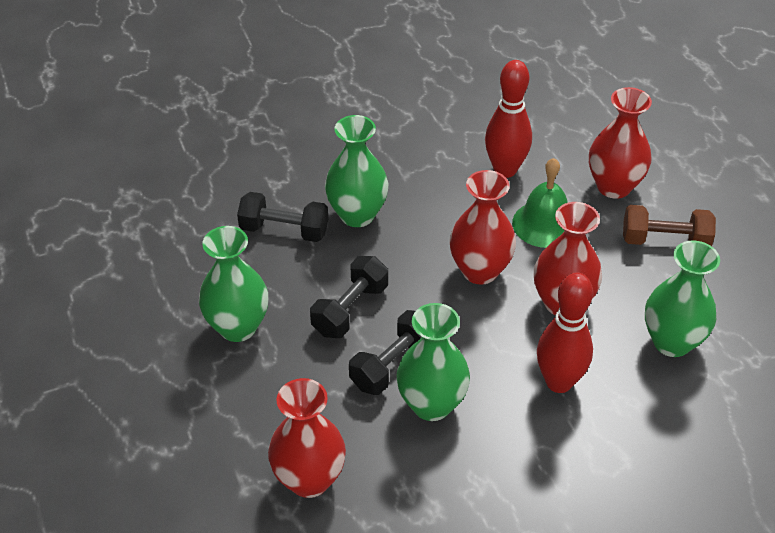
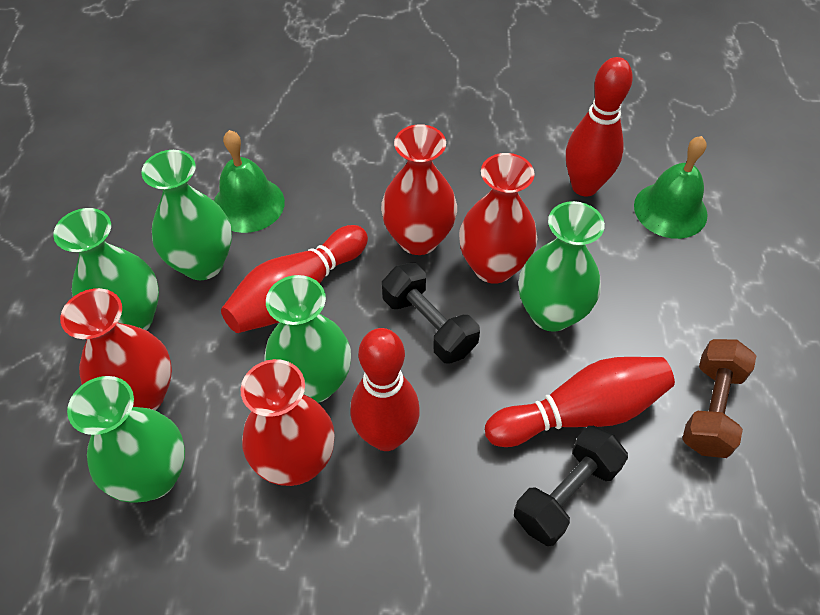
black dumbbell: [237,192,328,242] [310,256,388,338] [349,310,422,395] = 3 -> [382,263,480,364] [514,426,628,546] = 2
green bell: [512,158,568,248] = 1 -> [214,130,285,233] [634,136,708,239] = 2
green vase: [199,226,268,342] [325,115,388,227] [396,303,470,421] [645,240,720,357] = 4 -> [53,208,159,330] [67,376,185,503] [141,150,232,280] [265,275,351,403] [519,201,605,332] = 5
red bowling pin: [485,60,532,178] [537,273,593,393] = 2 -> [221,225,368,333] [350,328,420,451] [485,357,675,447] [566,57,633,196] = 4

